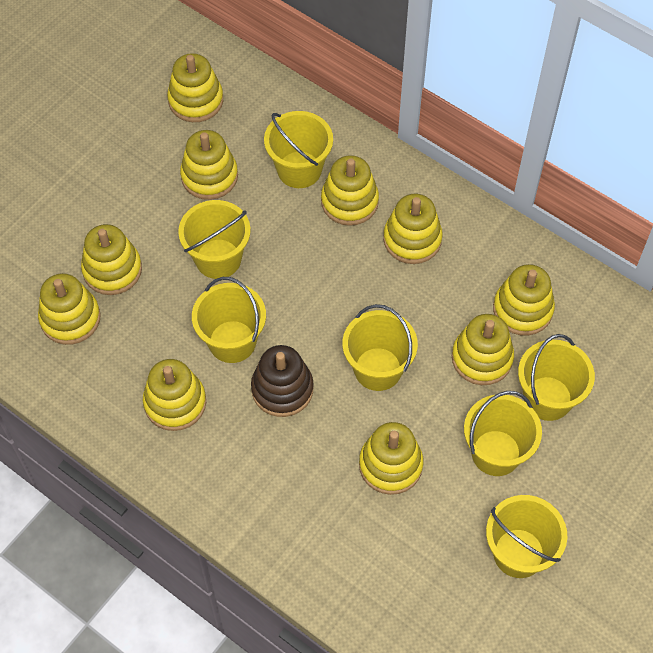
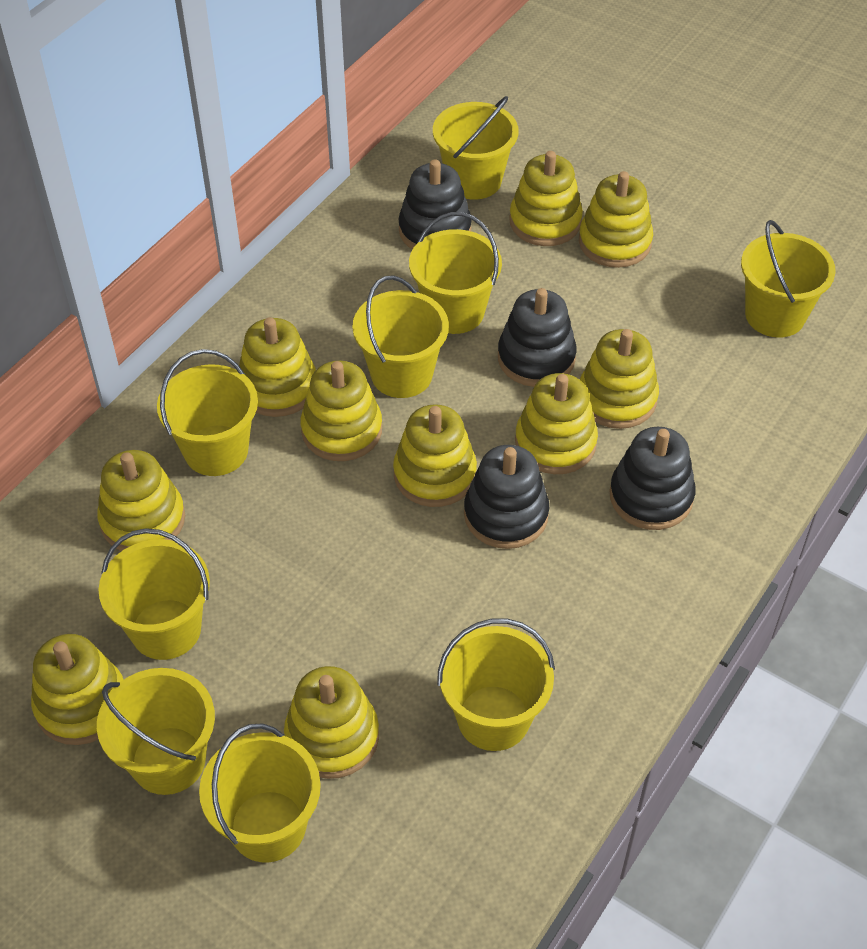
black stacking toy: none = 0 -> [399,159,472,250] [464,445,549,549] [498,288,577,387] [610,427,696,530] = 4
brown stacking toy: [251,345,314,417] = 1 -> none = 0
yellow bucket: [178,200,251,279] [192,277,266,363] [264,111,333,188] [342,304,418,391] [464,391,542,476] [486,495,567,578] [518,334,595,421] = 7 -> [97,668,215,795] [99,528,210,660] [157,349,258,476] [199,724,321,863] [352,275,449,398] [409,212,502,334] [433,96,518,200] [437,618,555,751] [741,220,836,338] = 9

